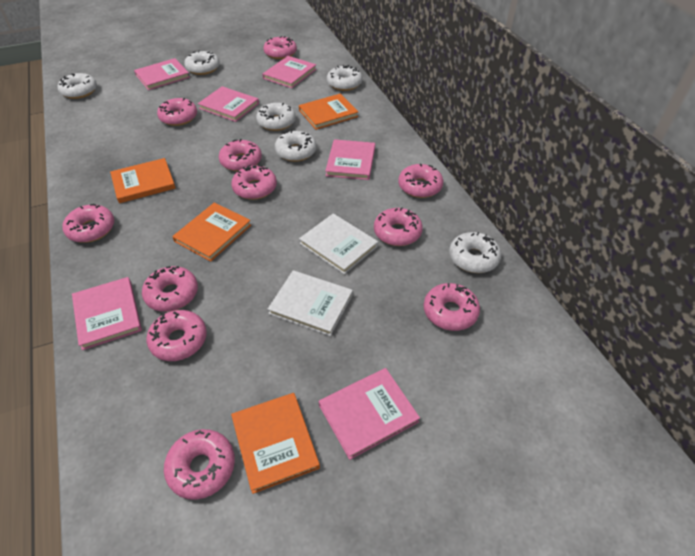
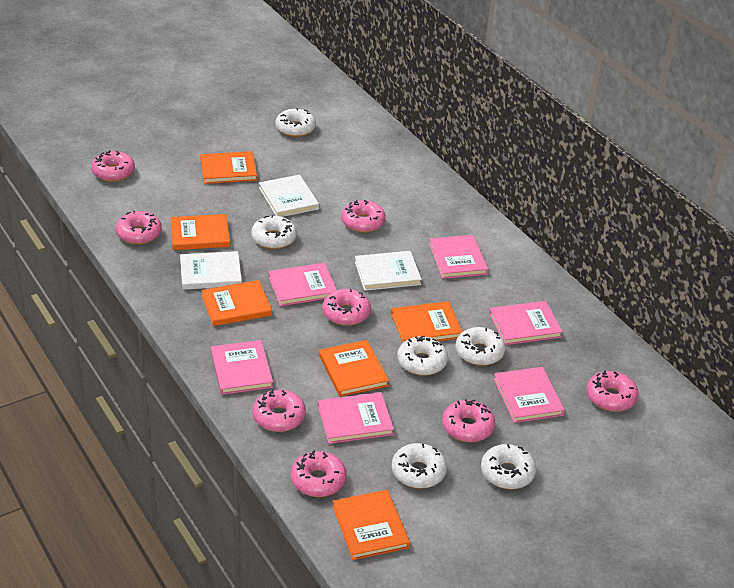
orange book: [110,158,176,203] [172,202,251,262] [231,393,320,494] [299,94,358,130] = 4 -> [170,214,230,250] [200,151,257,184] [201,280,272,326] [319,340,389,397] [332,490,410,560] [391,301,463,343] = 6
pink donut: [62,204,114,243] [142,266,198,312] [147,310,207,361] [157,98,197,126] [164,429,235,500] [219,139,262,172] [231,165,277,200] [263,36,297,59] [374,207,423,246] [398,163,443,198] [424,283,480,331] = 11 -> [91,150,135,182] [116,211,162,244] [252,389,306,432] [291,451,346,497] [322,289,371,326] [341,200,386,233] [442,399,495,442] [586,370,639,412] = 8
white book: [268,270,353,336] [299,213,378,274] = 2 -> [180,251,242,290] [259,175,319,217] [355,251,422,291] = 3

